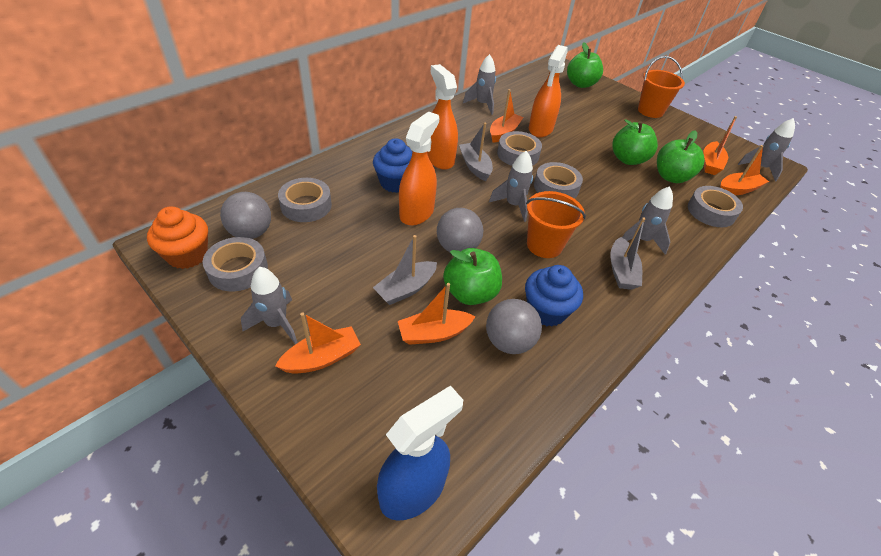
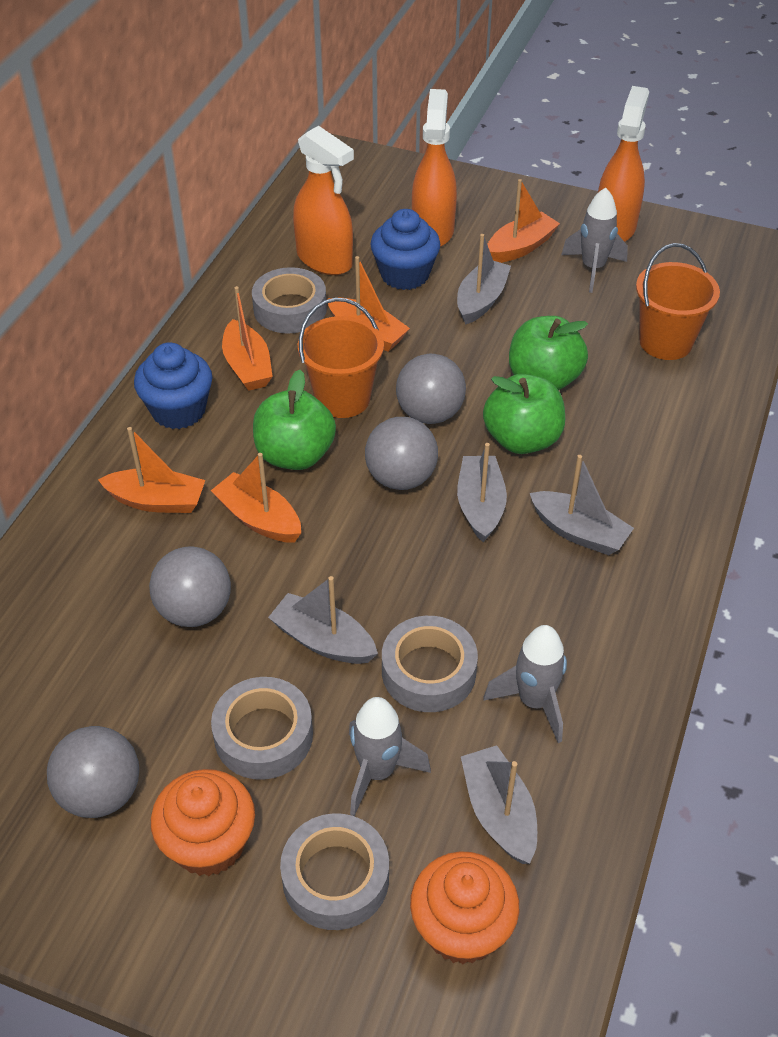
blue spray bottle: [377,385,463,521] = 1 -> none = 0
green apple: [443,248,502,305] [567,43,603,88] [612,119,658,165] [657,130,704,183] = 4 -> [253,370,336,470] [483,374,565,454] [509,316,588,390] = 3
grey ball: [220,192,271,239] [437,208,483,252] [486,299,542,354] = 3 -> [47,726,139,818] [149,546,231,627] [365,417,438,490] [396,354,466,424] = 4
grey boat: [373,235,437,305] [459,122,493,181] [610,217,645,290] = 3 -> [268,576,378,664] [457,234,511,325] [457,443,507,542] [461,745,537,864] [530,455,634,555] = 5
grey rocket: [241,267,298,344] [463,54,496,115] [489,151,533,222] [622,186,673,255] [738,118,795,181] = 5 -> [349,697,431,816] [483,625,567,743] [561,187,628,293] = 3
grey tape: [203,237,268,291] [278,178,332,222] [497,131,542,166] [534,162,583,199] [688,186,743,227] = 5 -> [211,677,313,780] [252,267,327,334] [280,813,389,930] [382,616,478,712] = 4
orange cupcake: [147,206,208,269] = 1 -> [151,769,255,876] [410,851,519,964] = 2

